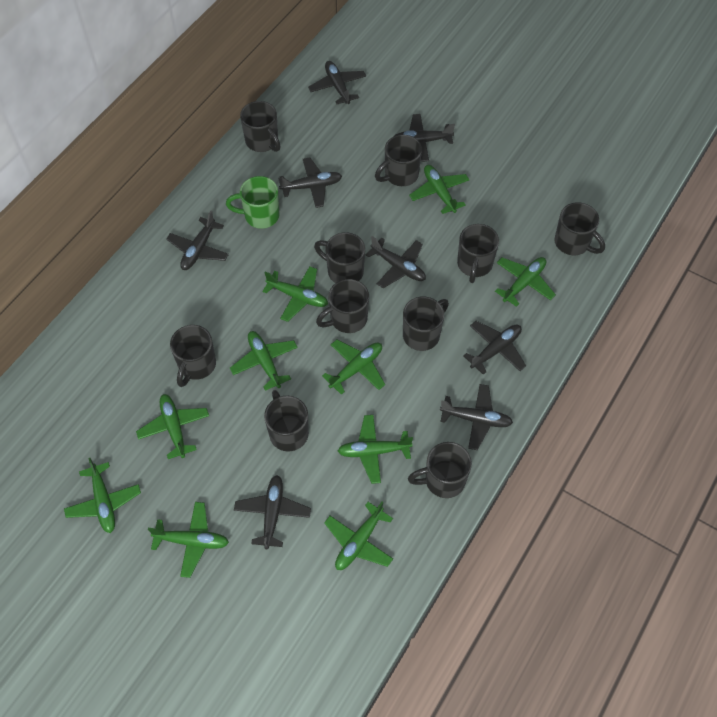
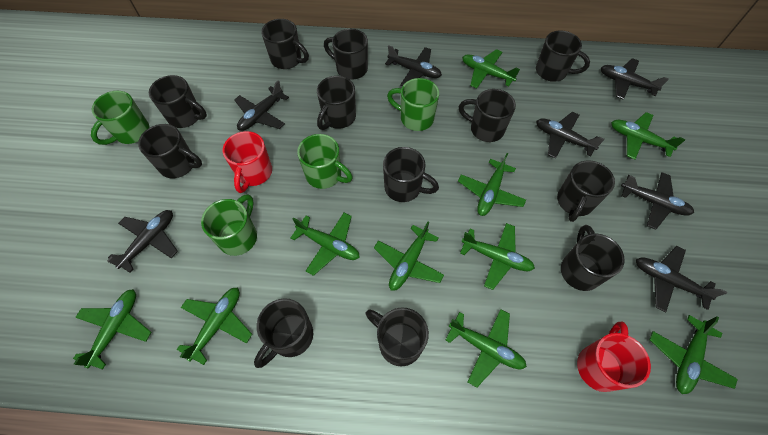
black mug: [170,325,216,387] [240,101,281,152] [264,390,309,452] [314,232,365,283] [316,279,369,333] [375,135,422,186] [403,296,449,351] [408,442,472,498] [457,224,499,283] [554,202,605,255] = 10 -> [138,124,202,178] [149,75,207,128] [254,298,313,368] [261,19,309,69] [317,76,356,130] [324,29,368,80] [366,307,429,366] [383,147,439,202] [459,89,516,142] [536,30,590,82] [557,160,615,222] [561,225,625,291] = 12
black plane: [166,211,229,270] [234,475,311,549] [278,157,342,208] [308,61,366,104] [366,236,426,288] [393,114,455,162] [440,384,513,450] [463,321,526,375] = 8 -> [107,210,178,273] [234,80,289,131] [385,45,442,86] [536,112,605,159] [601,58,669,100] [621,172,694,230] [636,246,727,313] = 7
green mug: [226,176,280,229] = 1 -> [91,91,150,145] [201,194,257,256] [297,134,353,189] [387,78,439,131] = 4
red mug: none = 0 -> [223,131,272,193] [577,322,651,392] = 2

